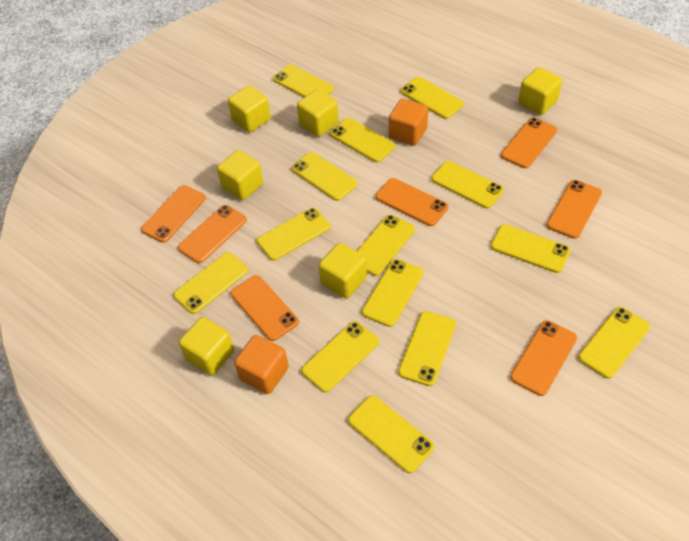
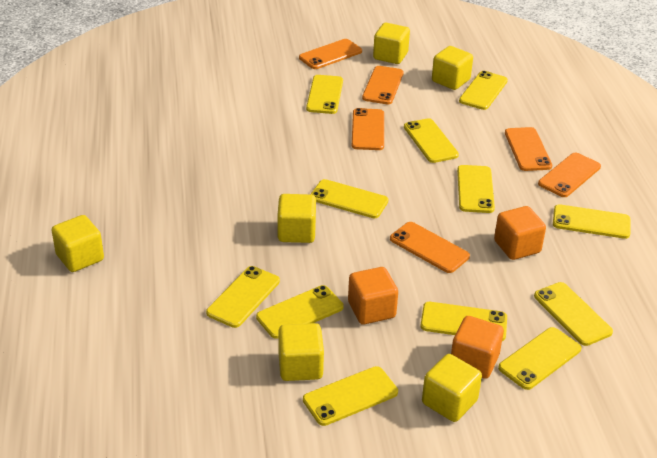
orange cube: [234,335,289,394] [389,99,428,146] = 2 -> [348,267,398,325] [451,316,504,379] [494,206,546,260] = 3
orange phone: [141,185,206,243] [178,205,247,263] [231,275,299,341] [376,178,448,226] [501,118,557,168] [510,320,577,396] [547,180,602,239] = 7 -> [299,39,362,69] [352,108,384,150] [362,66,404,104] [390,222,470,273] [505,127,552,171] [538,153,601,197] = 6
yellow phone: [173,252,249,314] [257,208,331,261] [273,64,334,97] [291,152,358,201] [301,321,379,392] [330,118,395,163] [348,395,434,473] [356,215,415,276] [362,259,423,327] [398,311,456,386] [400,77,464,119] [431,161,504,209] [491,224,571,273] [578,307,650,379] = 14 -> [206,266,280,328] [256,285,344,339] [303,366,398,426] [306,75,343,114] [311,179,388,218] [404,118,459,163] [420,302,507,341] [457,165,495,213] [459,71,508,110] [498,327,581,390] [534,282,613,346] [553,204,630,239] = 12

